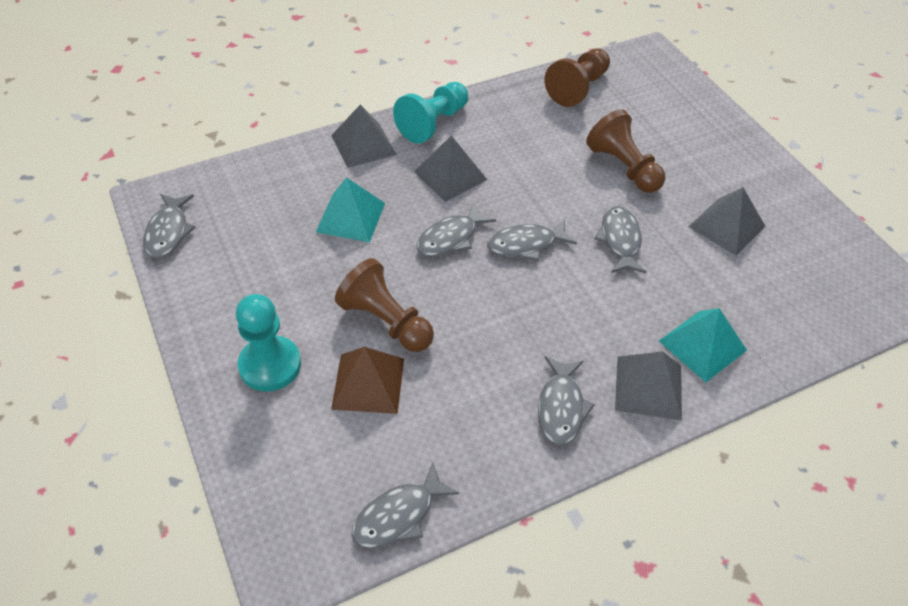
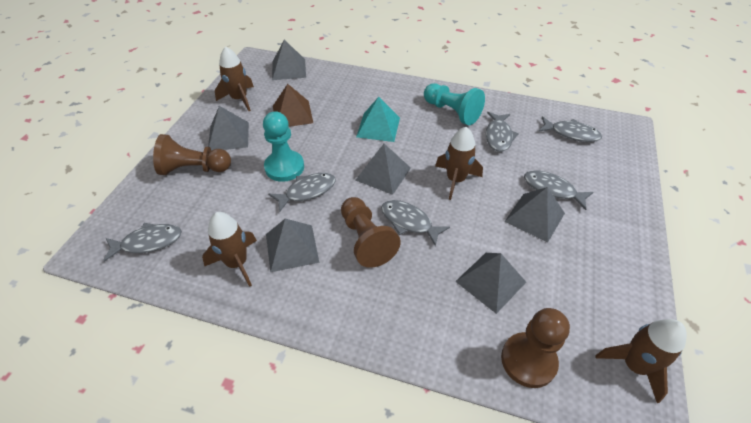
brown rocket: none = 0 -> [202,212,257,287] [215,46,254,111] [435,127,483,200] [595,319,687,403] = 4
grey pyramid: [331,105,397,168] [414,135,487,202] [615,351,682,420] [688,187,765,256] = 4 -> [208,106,249,151] [266,219,319,272] [272,40,306,80] [355,144,411,195] [455,253,526,314] [504,187,565,243] = 6
turquoise pyramid: [316,177,385,242] [659,308,747,382] = 2 -> [356,97,400,142] = 1

